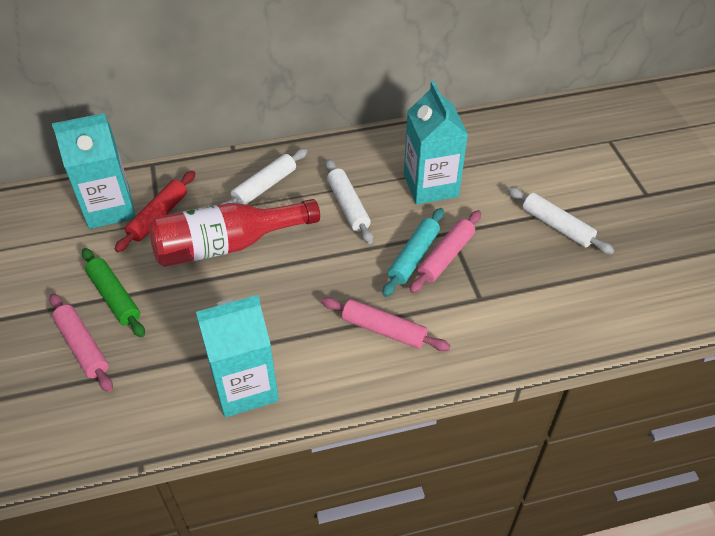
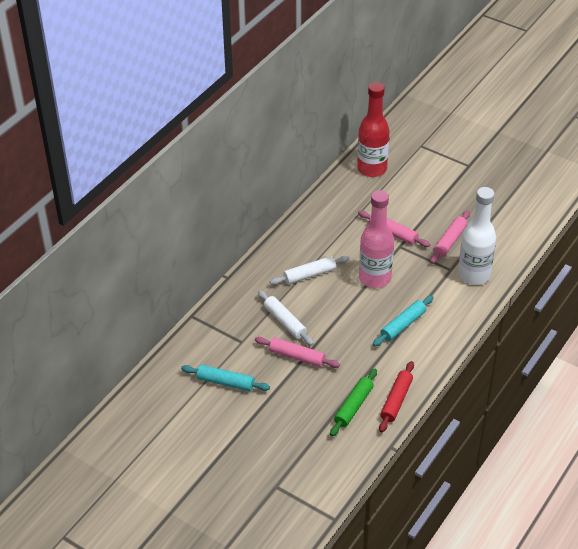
pink bottle: none = 0 -> [359,190,394,288] = 1
turquoise carton: [52,113,135,229] [196,295,279,417] [404,81,468,204] = 3 -> none = 0
turquoise rolling pin: [383,208,444,297] = 1 -> [181,365,270,391] [373,296,434,346] = 2
white bottle: none = 0 -> [458,187,496,285] = 1
white rolling pin: [220,149,308,205] [325,159,373,244] [508,187,614,254] = 3 -> [258,290,314,346] [270,256,349,285] = 2

